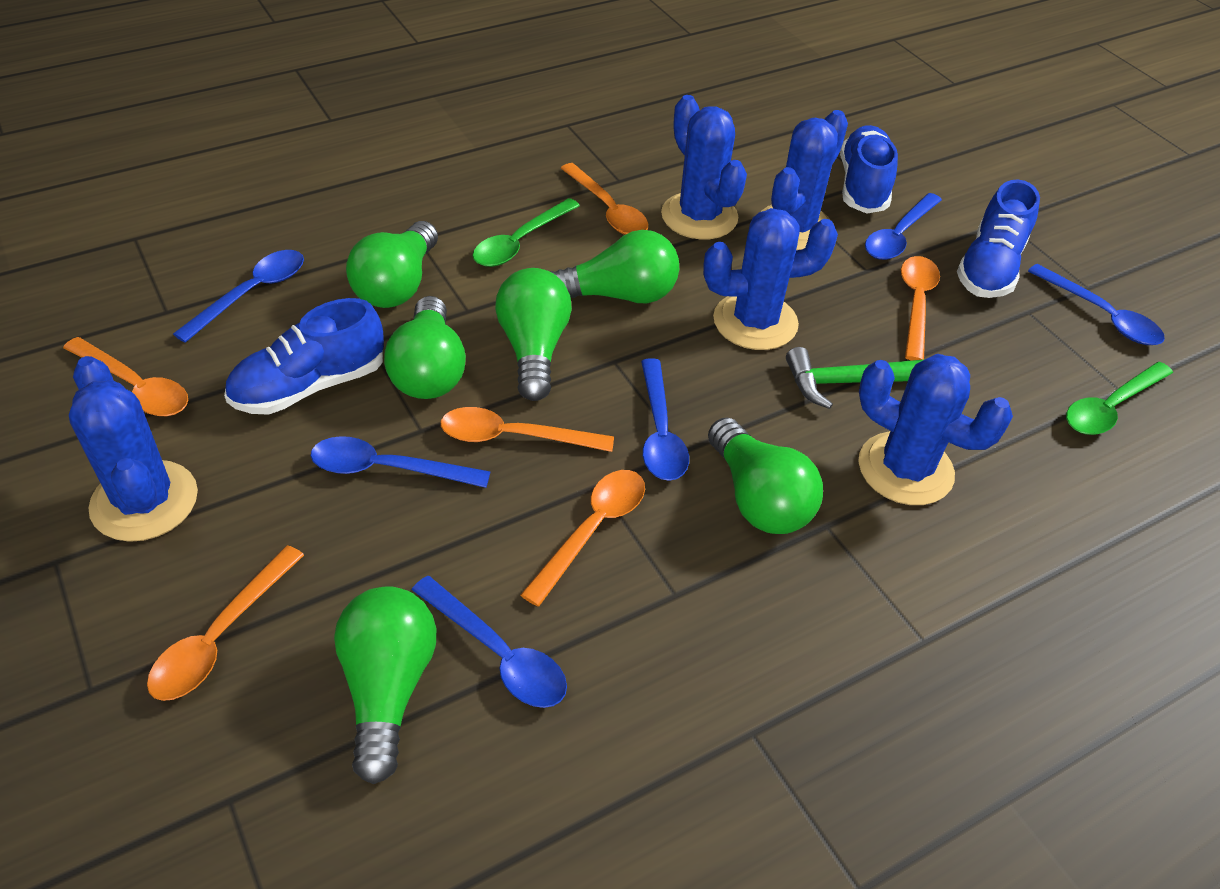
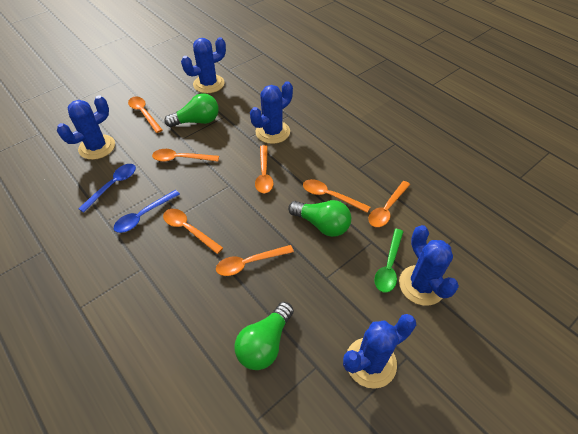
blue shoe: [224,298,384,415] [840,125,898,214] [957,179,1040,298] = 3 -> none = 0
blue spoon: [173,250,304,343] [311,436,491,488] [412,576,567,708] [641,358,689,481] [865,193,942,260] [1028,264,1165,345] = 6 -> [78,164,136,213] [114,190,180,233] = 2
green hammer: [786,347,925,409] = 1 -> none = 0
green light bulb: [334,586,436,784] [346,221,438,308] [384,296,466,399] [495,268,572,401] [550,230,679,303] [708,417,823,534] = 6 -> [164,93,219,127] [234,302,294,370] [288,200,351,237] = 3
green spoon: [473,198,580,267] [1066,362,1173,435] = 2 -> [374,229,404,293] = 1
orange spoon: [63,337,188,416] [147,545,304,701] [441,407,614,452] [521,470,645,607] [561,163,648,235] [901,256,940,361] = 6 -> [128,97,163,133] [152,149,219,162] [163,209,223,254] [216,245,294,276] [255,145,274,194] [303,179,370,213] [368,181,410,227] = 7

